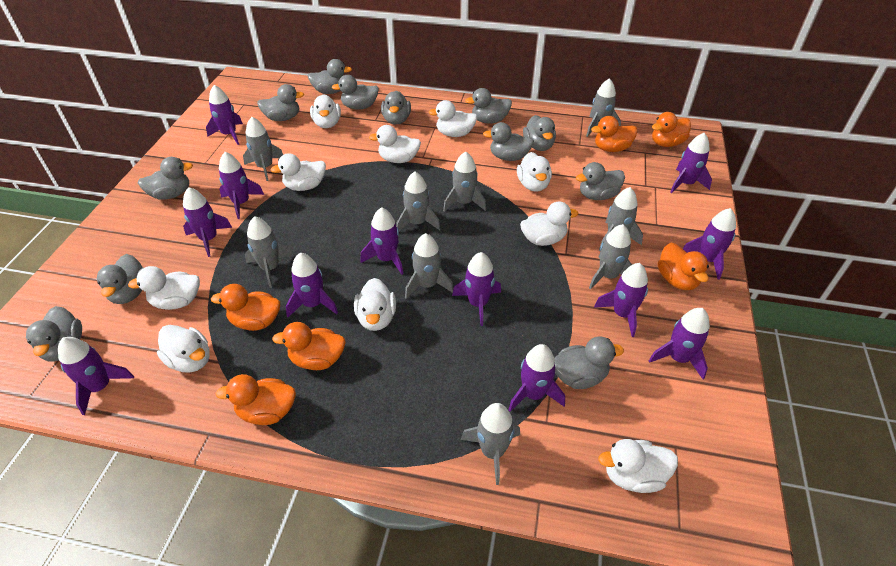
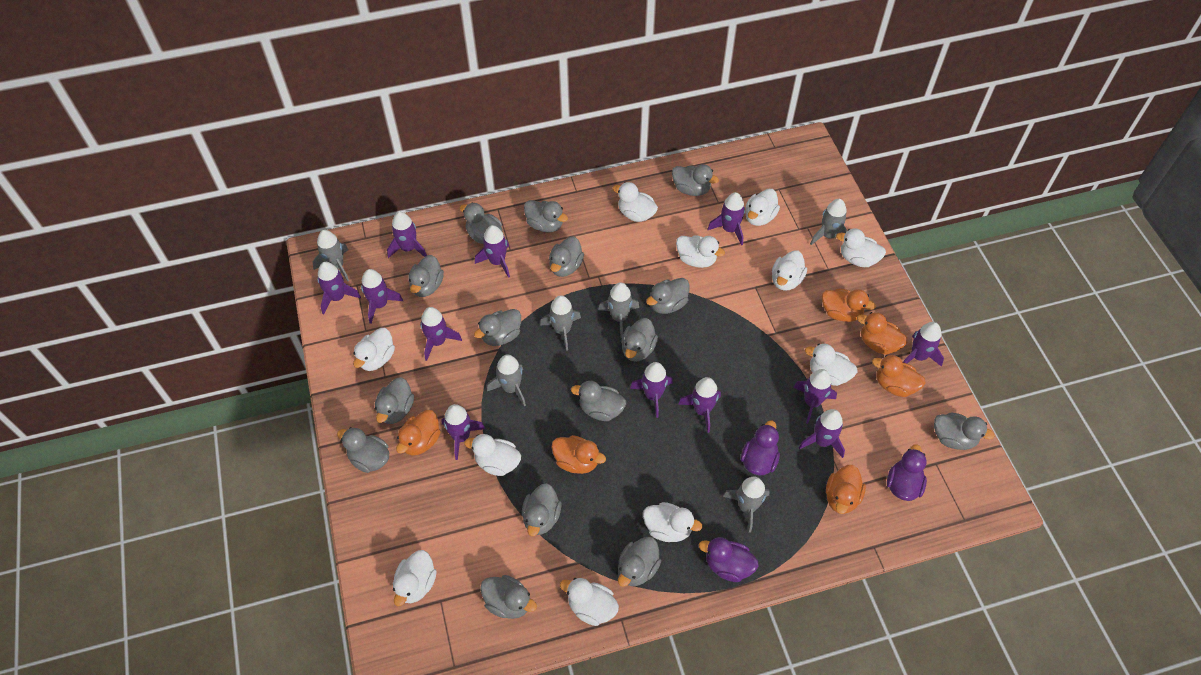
grey duck: [26,306,82,362] [97,254,144,304] [138,157,193,200] [257,84,304,121] [308,59,352,94] [332,75,379,110] [381,91,411,124] [465,88,512,123] [483,122,534,161] [523,115,556,151] [555,337,624,389] [576,162,625,200] = 12 -> [337,427,389,473] [375,377,414,424] [408,255,444,297] [460,203,502,244] [474,309,521,346] [480,575,537,619] [522,483,561,536] [524,200,568,232] [549,236,584,277] [571,381,626,421] [618,537,661,587] [621,318,658,362] [646,278,689,314] [672,164,719,196] [934,412,994,450] = 15
grey rocket: [243,117,283,181] [245,216,294,288] [396,172,441,232] [405,233,453,299] [443,151,486,212] [461,403,520,485] [586,78,621,137] [589,224,632,290] [599,187,643,251] = 9 -> [312,230,349,281] [487,354,526,406] [540,295,581,351] [598,282,639,338] [723,477,770,532] [810,199,847,245] = 6
purple duck: none = 0 -> [699,537,759,582] [741,420,780,475] [887,444,927,501] = 3
white duck: [128,266,200,310] [157,325,210,373] [270,153,326,191] [310,94,341,128] [354,278,396,331] [369,125,421,163] [428,100,477,137] [517,152,552,192] [520,201,578,246] [598,439,678,493] = 10 -> [353,328,395,371] [393,550,437,606] [464,434,521,476] [560,578,619,626] [613,182,658,222] [643,502,702,542] [676,235,725,268] [745,189,780,226] [772,250,807,291] [805,344,857,386] [836,228,886,267] = 11

